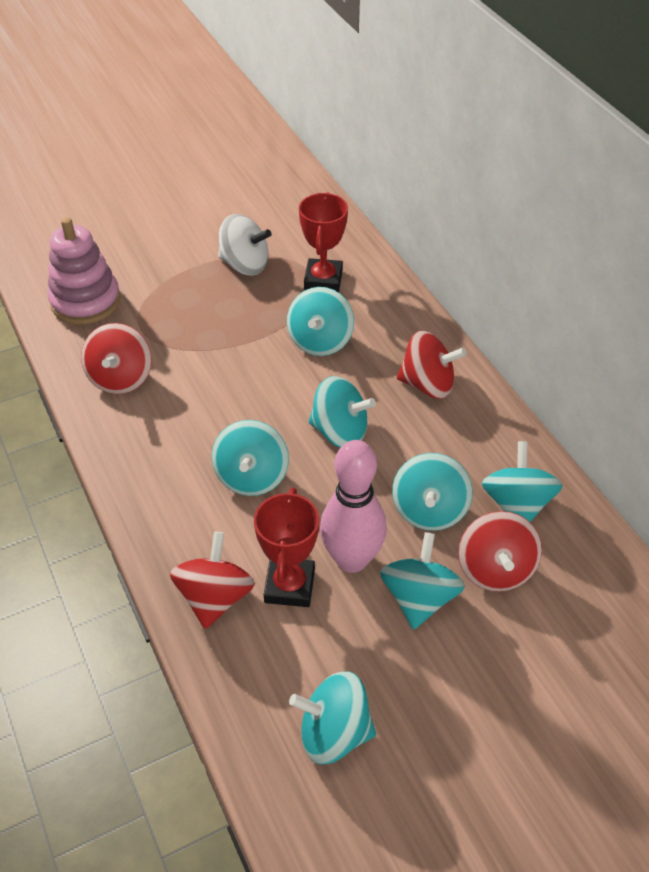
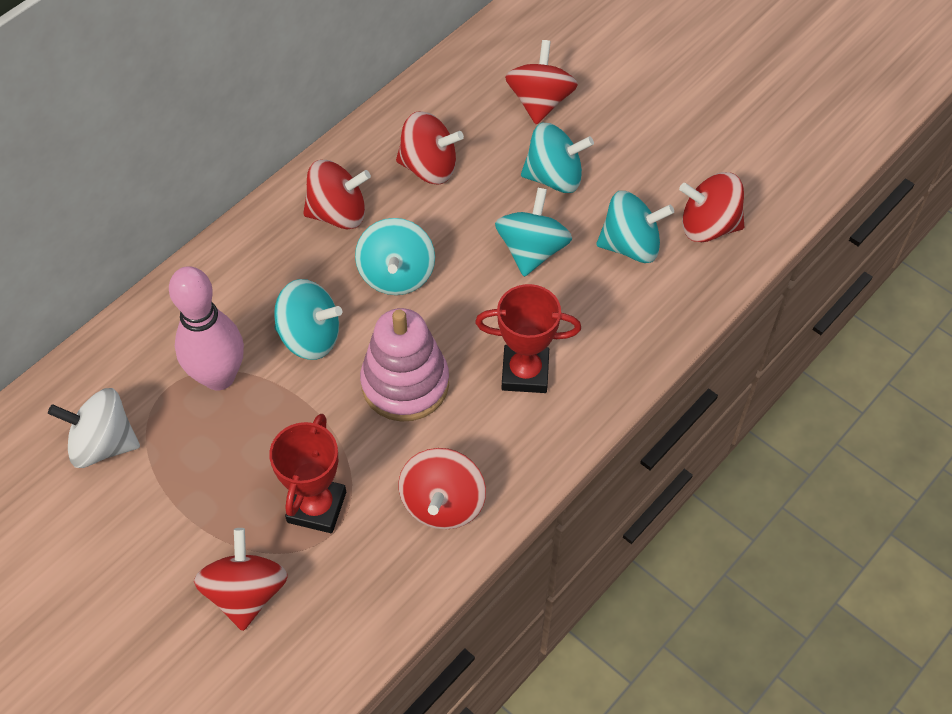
red spinning top: [81,323,152,394] [170,532,255,629] [397,331,467,399] [458,511,542,592] = 4 -> [194,528,288,631] [303,160,371,229] [396,111,464,185] [399,448,486,529] [505,40,578,125] [679,172,744,242] = 6
turquoise spinning top: [211,420,289,496] [287,287,354,356] [289,671,376,765] [308,376,376,448] [380,532,465,629] [392,453,473,531] [482,441,563,522] = 7 -> [274,279,342,360] [355,218,435,295] [495,188,572,277] [521,123,594,193] [596,191,674,263] = 5

